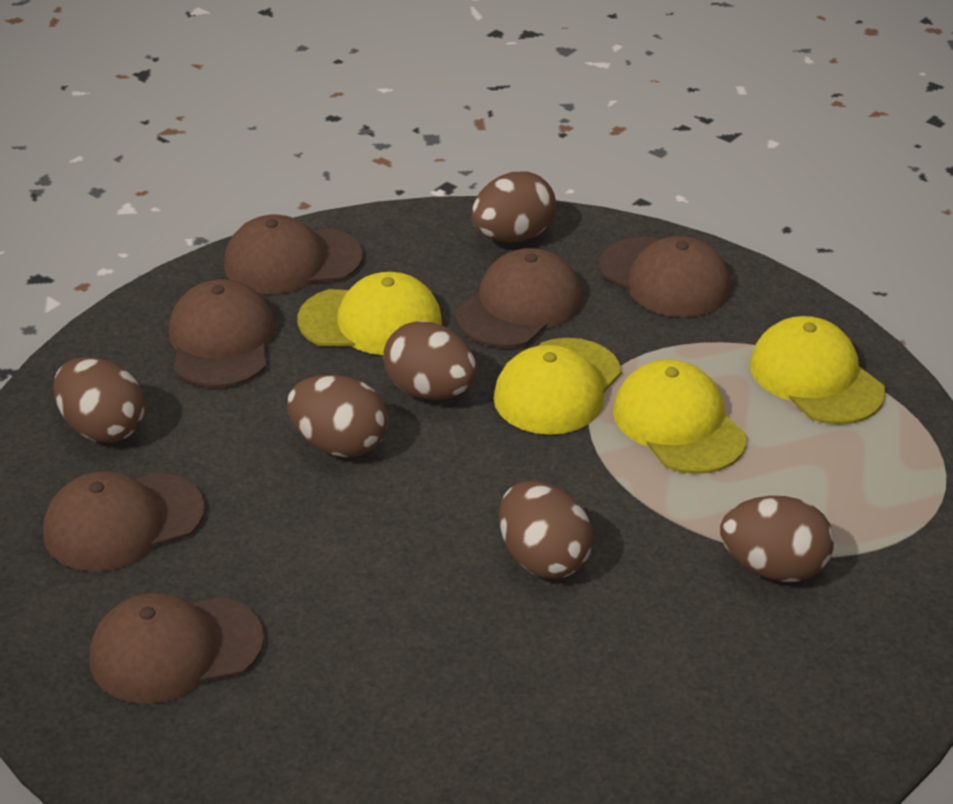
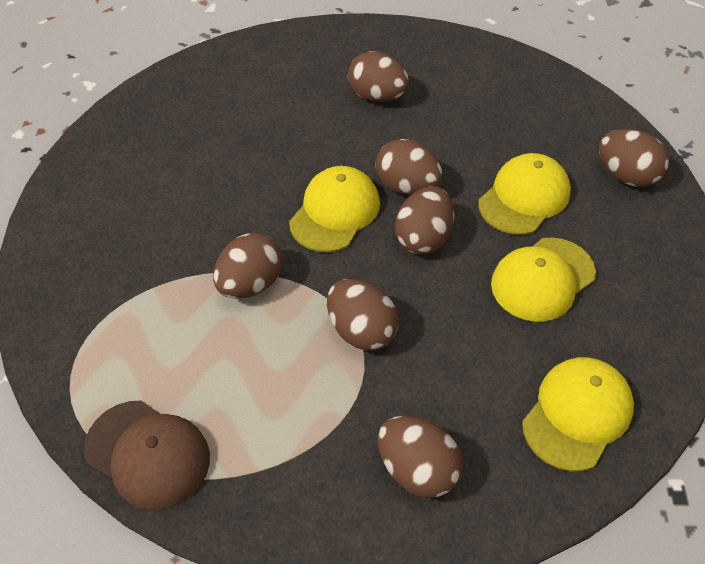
brown cap: [43,471,205,572] [90,593,264,704] [169,279,275,388] [224,214,363,294] [456,248,582,348] [599,236,730,317] = 6 -> [84,401,210,510] = 1
brown egg: [53,357,145,443] [287,375,387,457] [383,321,477,400] [471,171,556,243] [499,481,593,579] [720,496,834,582] = 6 -> [213,233,283,299] [327,279,399,351] [348,51,409,102] [375,139,442,195] [377,416,463,498] [395,186,454,254] [599,129,669,187] = 7

